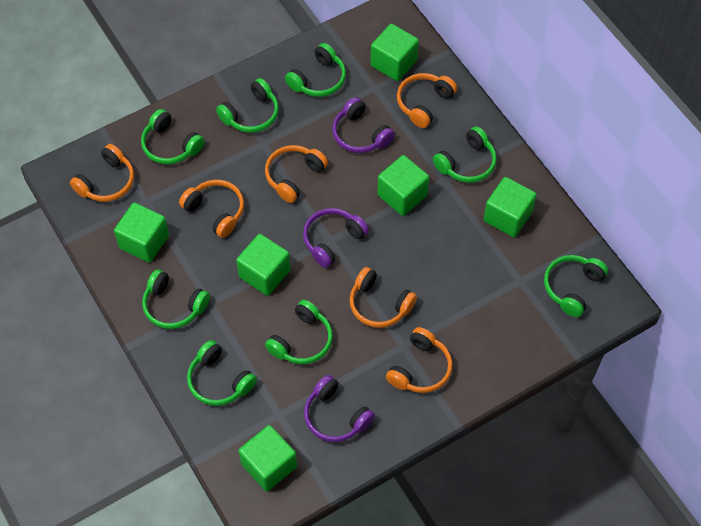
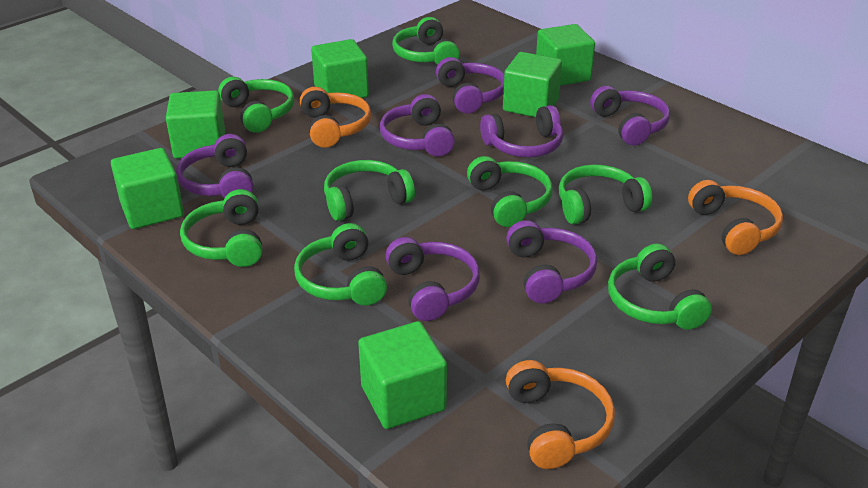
orange headphones: [70,144,134,202] [179,180,244,238] [265,145,328,203] [350,267,417,328] [386,327,453,393] [397,73,457,128] = 6 -> [300,87,371,148] [506,360,615,469] [688,180,783,255] = 3
purple headphones: [303,208,369,268] [304,375,375,442] [332,97,395,153] = 3 -> [176,134,253,198] [380,94,455,156] [385,237,480,321] [436,57,504,114] [480,105,563,157] [506,220,597,304] [590,86,670,146] = 7

